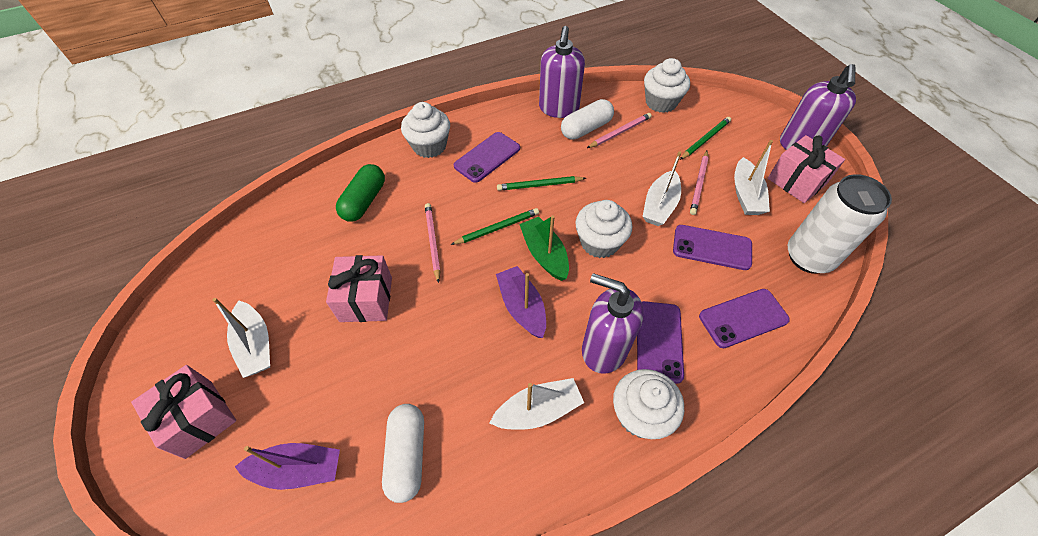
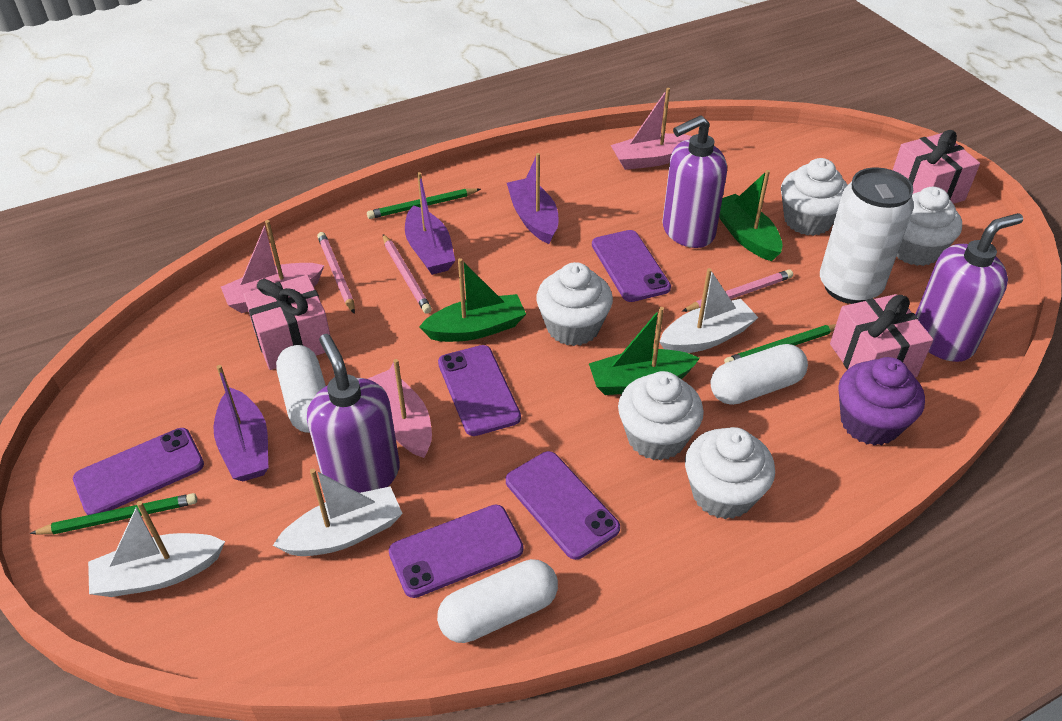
green boat: [519,215,569,281] = 1 -> [419,258,526,342] [589,307,700,395] [719,170,783,261] = 3
green capsule: [336,164,385,222] = 1 -> none = 0
pink boat: none = 0 -> [221,220,324,313] [368,359,432,458] [611,88,692,170] = 3
purple boat: [235,443,340,490] [496,266,546,338] = 2 -> [214,365,268,481] [405,172,455,275] [507,153,558,244] = 3
purple cupcake: none = 0 -> [838,357,925,446] = 1
purple phone: [453,132,520,183] [637,301,684,384] [673,225,752,270] [699,289,790,348] = 4 -> [73,428,204,515] [389,505,523,598] [438,345,521,436] [506,451,620,560] [592,230,671,302] = 5
white boat: [212,298,270,378] [490,378,584,430] [643,151,681,226] [734,140,773,215] = 4 -> [88,501,225,597] [273,469,403,556] [659,268,759,353] = 3
white capsule: [382,404,424,503] [561,99,614,140] = 2 -> [276,345,326,433] [437,559,558,643] [710,344,808,405] = 3
white cupcake: [401,102,450,158] [575,200,632,258] [613,369,684,439] [644,58,690,113] = 4 -> [536,262,613,346] [618,371,704,460] [685,427,775,519] [781,158,848,236] [896,187,962,266] = 5

